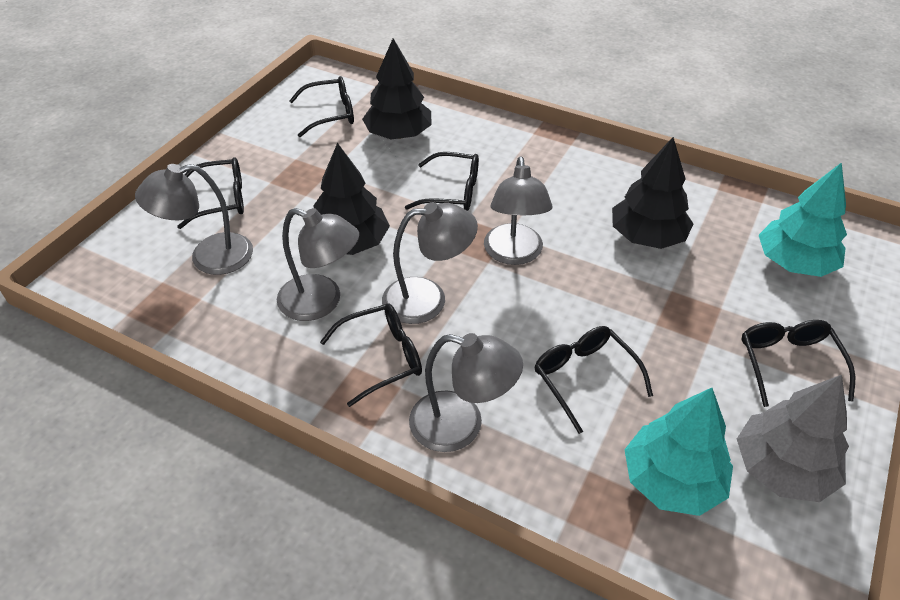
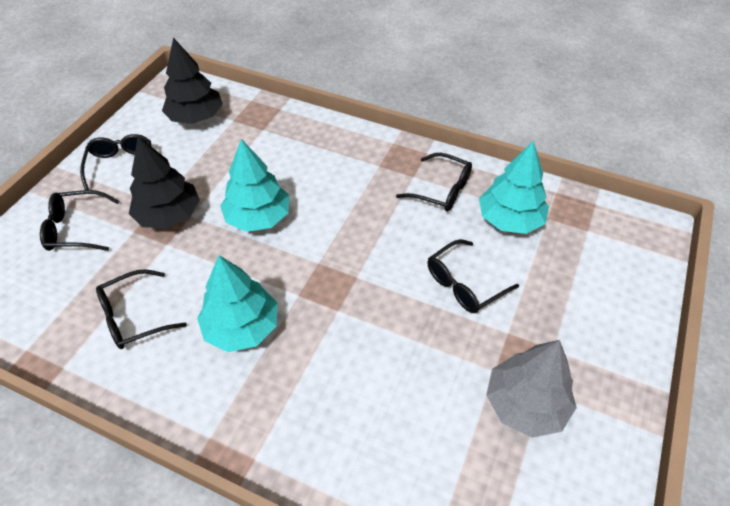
black glasses: [177,157,244,229] [289,76,354,137] [320,303,422,407] [405,152,479,211] [535,326,653,434] [741,320,855,407] = 6 -> [40,190,119,251] [80,134,151,190] [96,269,187,349] [396,153,472,212] [428,239,519,313] = 5
black tree: [313,143,390,255] [362,38,432,139] [612,137,693,249] = 3 -> [129,137,200,229] [162,37,223,124] = 2
grey lamp: [135,164,253,275] [277,208,359,321] [382,202,478,324] [409,333,523,452] [484,156,552,265] = 5 -> none = 0
turquoise tree: [624,388,733,516] [759,162,847,277] = 2 -> [197,255,277,352] [220,139,290,232] [479,141,549,234] = 3

